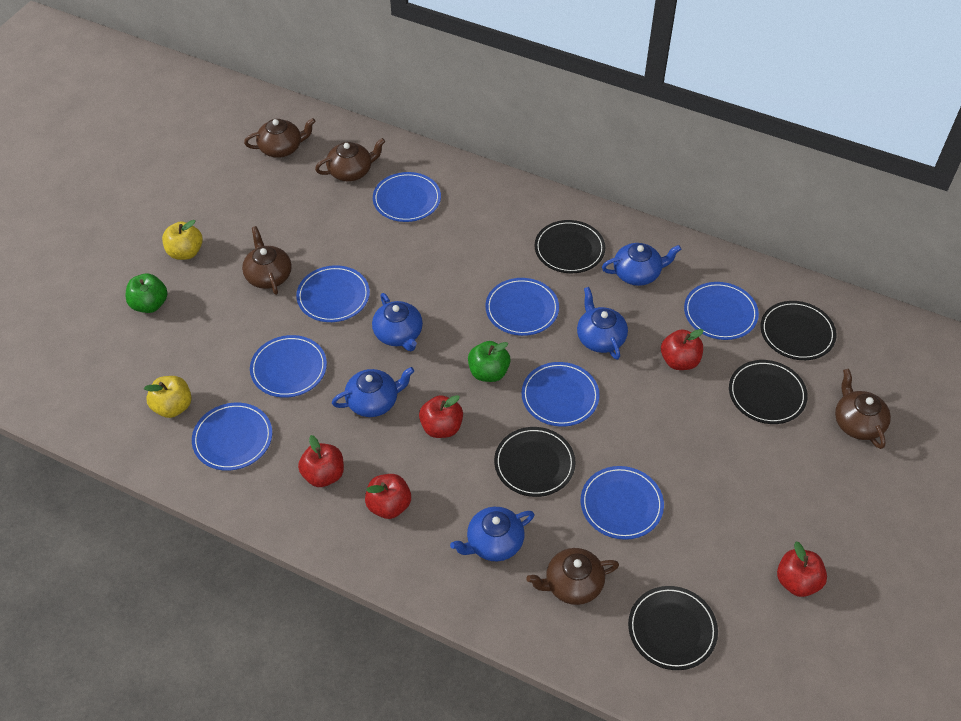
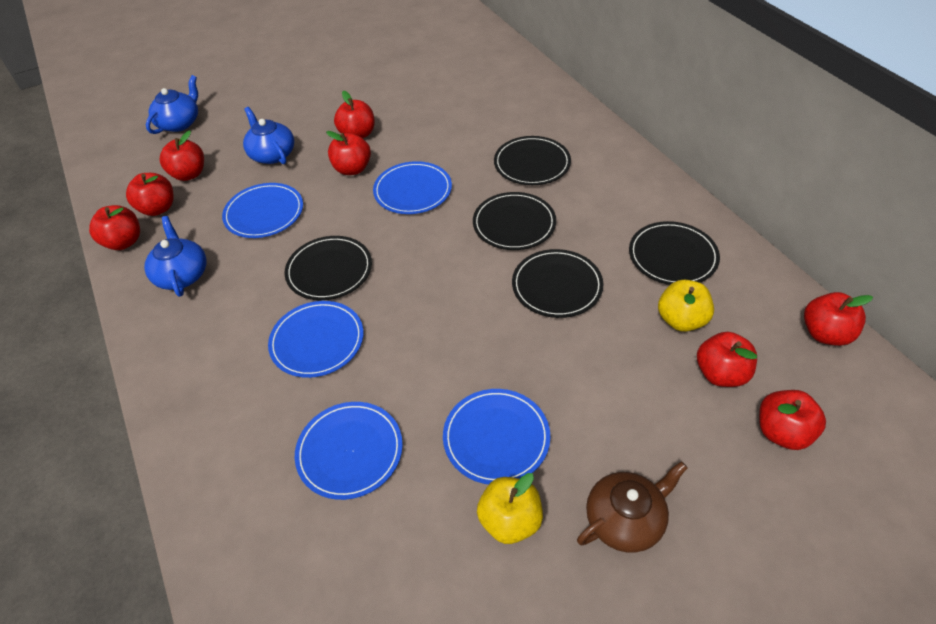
blue plate: [192,403,272,471] [250,335,327,398] [296,265,370,322] [373,172,441,222] [485,278,559,336] [521,362,600,427] [581,466,664,540] [684,282,759,340] = 8 -> [222,183,303,238] [268,301,363,378] [295,402,403,500] [373,161,452,214] [443,389,550,484] = 5
blue teapot: [332,367,414,417] [372,293,423,351] [450,507,535,561] [577,287,628,360] [602,243,681,286] = 5 -> [144,216,206,297] [146,75,198,134] [243,107,294,164] = 3
brown teapot: [242,226,292,295] [244,118,316,158] [315,138,385,181] [526,548,619,605] [835,369,891,449] = 5 -> [577,461,688,552] = 1
green apple: [126,274,167,313] [468,341,511,382] = 2 -> none = 0
red apple: [298,435,344,487] [365,474,411,519] [419,395,463,438] [661,329,703,370] [777,542,827,597] = 5 -> [89,205,140,250] [126,173,174,216] [160,131,204,181] [326,131,371,175] [334,91,375,138] [697,332,757,387] [759,390,826,450] [804,292,873,346] = 8

